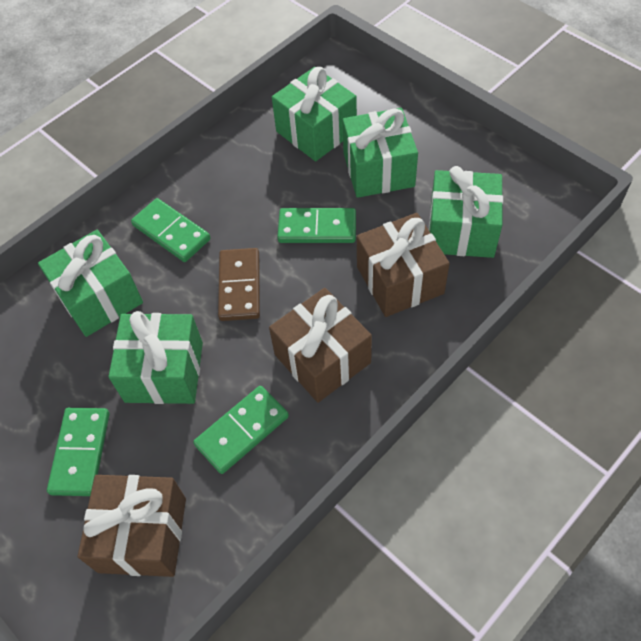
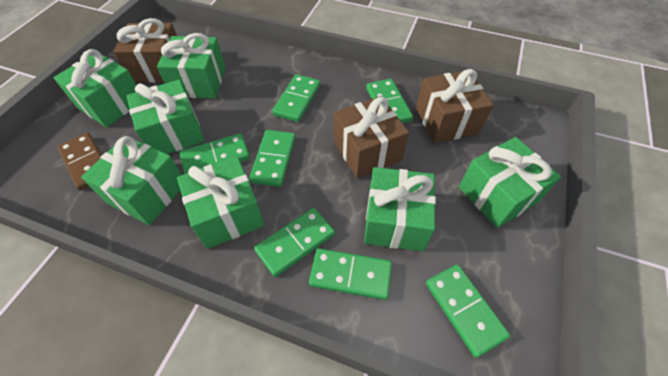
green domino: [47,408,110,496] [131,198,211,262] [193,386,289,474] [277,208,356,243] = 4 -> [179,133,250,174] [249,130,296,187] [254,208,335,277] [272,74,320,122] [309,248,392,300] [366,79,413,123] [426,264,510,358] = 7
green gift: [38,230,143,337] [109,311,203,404] [272,67,357,161] [343,108,418,198] [429,166,503,258] = 5 -> [54,49,136,127] [81,136,182,225] [126,80,205,154] [157,33,226,98] [177,156,265,249] [364,167,436,251] [459,137,561,228] = 7

